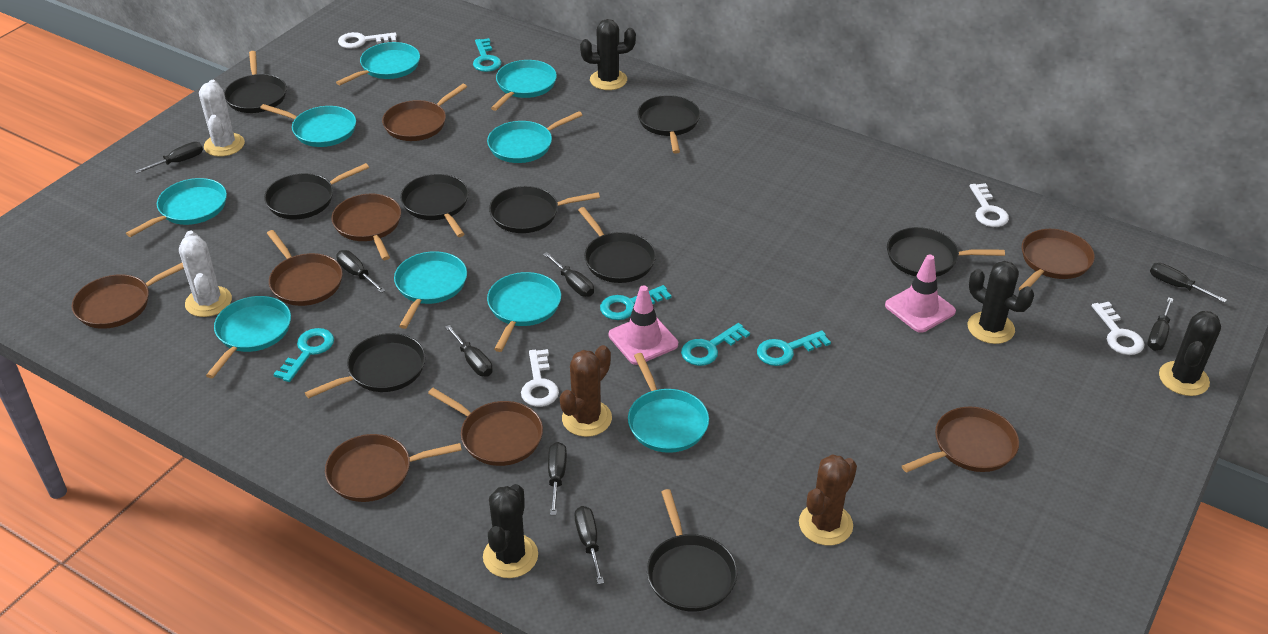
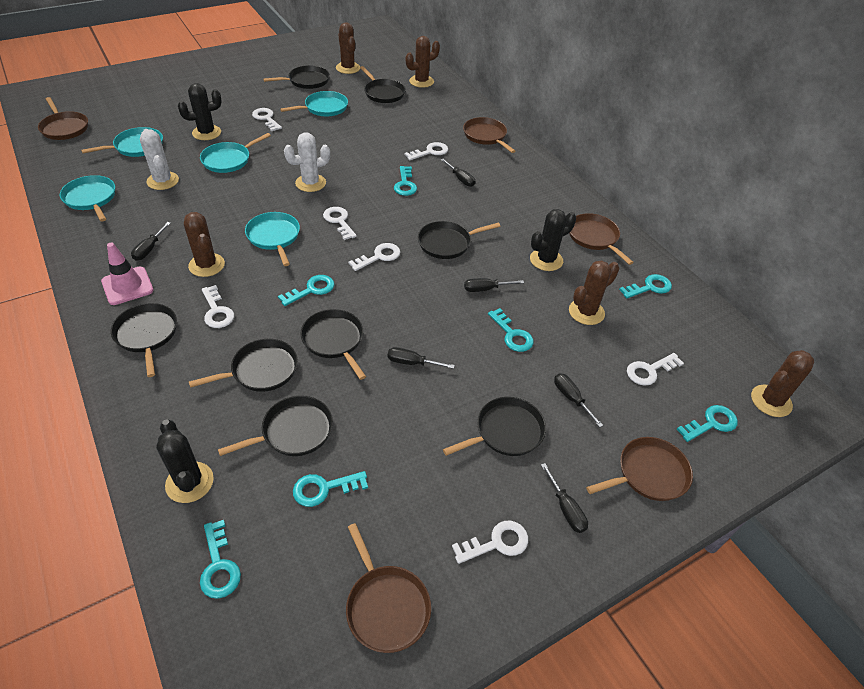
black cactus: [483,484,538,578] [580,19,636,90] [968,261,1034,344] [1159,311,1221,396] = 4 -> [156,419,214,503] [178,83,222,140] [530,209,576,271] = 3
black pan: [224,51,287,113] [264,163,369,219] [305,333,426,398] [400,174,469,237] [489,186,600,233] [578,207,656,283] [637,95,700,154] [647,489,737,612] [887,227,1005,277] = 9 -> [111,303,177,377] [189,339,298,392] [218,396,333,456] [263,65,330,89] [300,309,366,380] [360,66,406,103] [418,221,501,259] [443,397,546,456] = 8
black screwdriver: [135,142,203,173] [336,250,386,293] [445,325,493,376] [543,252,594,297] [548,442,567,515] [575,506,604,584] [1148,297,1173,351] [1150,263,1227,303] = 8 -> [131,222,171,261] [388,347,455,369] [441,159,475,187] [464,278,524,292] [541,463,588,533] [554,373,603,427] = 6
brown cactus: [560,345,612,437] [799,454,857,545] = 2 -> [184,212,225,277] [336,22,360,74] [406,36,440,88] [569,260,619,325] [751,350,814,417] = 5
brown pan: [72,263,184,329] [267,230,343,306] [325,434,462,502] [331,194,401,260] [382,84,467,141] [428,388,543,466] [902,407,1019,473] [1019,229,1095,290] = 8 -> [38,97,88,140] [346,523,431,653] [463,117,515,153] [569,213,634,265] [586,437,693,501] = 5
pink traffic cone: [609,285,678,365] [885,255,956,333] = 2 -> [101,243,154,305] = 1
turquoise key: [273,328,334,382] [473,38,501,72] [600,285,672,320] [681,323,750,366] [757,330,831,366] = 5 -> [200,520,241,599] [278,275,335,306] [293,471,368,507] [394,166,417,196] [488,308,534,352] [619,274,672,298] [677,405,738,442] = 7
turquoise pan: [126,178,227,237] [206,296,291,378] [260,104,356,147] [336,42,420,85] [394,251,467,329] [487,111,583,163] [487,272,561,352] [491,60,557,111] [628,353,709,453] = 9 -> [60,175,115,222] [81,127,163,157] [200,133,271,173] [245,212,300,266] [280,91,348,116] = 5
white key: [338,32,397,49] [521,349,559,407] [969,183,1009,227] [1092,302,1145,355] = 4 -> [202,285,234,328] [252,108,282,131] [323,207,357,240] [348,243,400,271] [405,142,448,160] [452,521,528,564] [627,353,684,386] = 7

